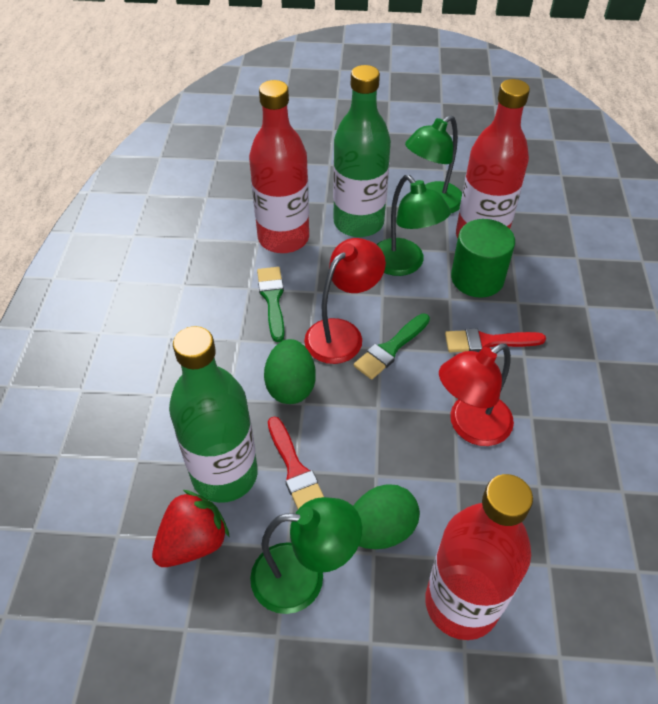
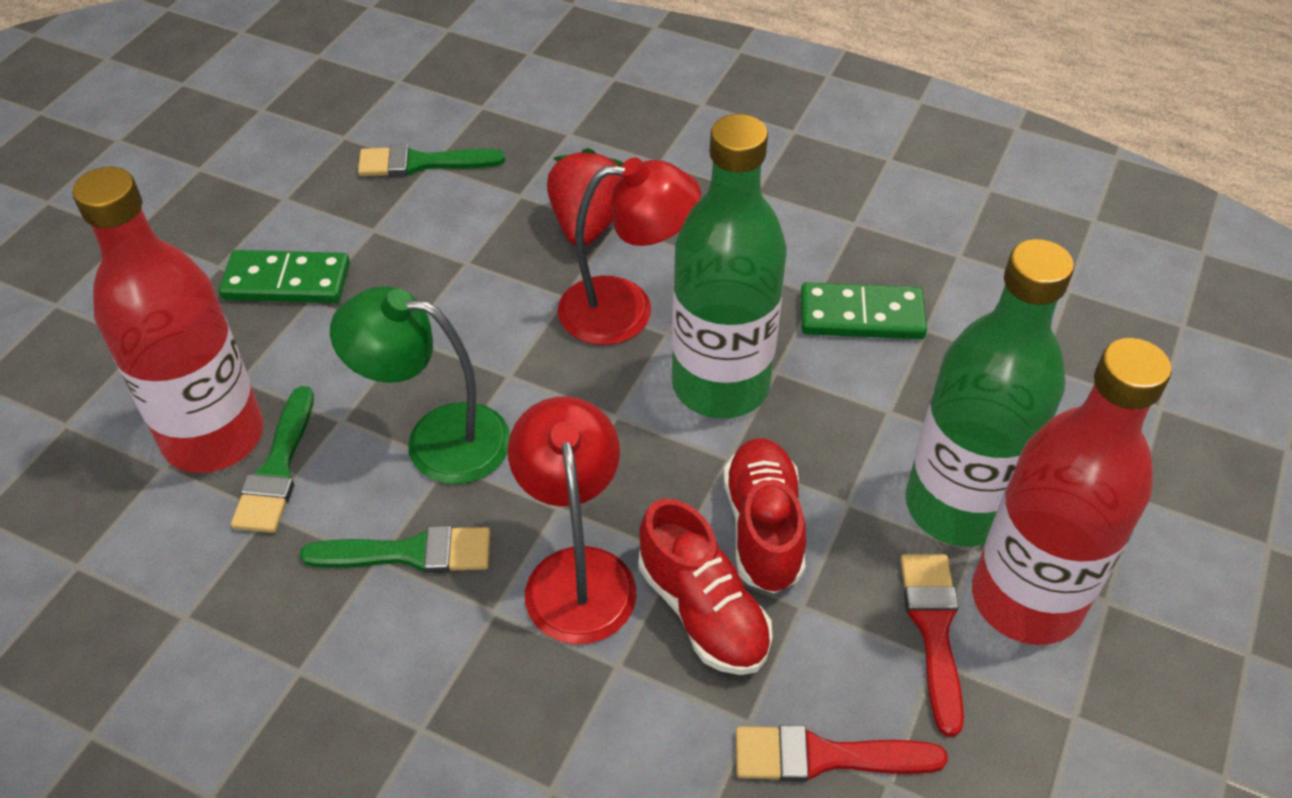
green brush: [257,267,285,342] [354,313,430,380] = 2 -> [231,386,314,533] [300,526,490,573] [358,145,505,177] = 3
green cylinder: [451,219,515,298] = 1 -> none = 0
green domino: none = 0 -> [219,250,350,303] [801,282,927,339] = 2
green egg: [264,339,316,404] [353,484,420,549] = 2 -> none = 0
green lamp: [250,497,362,614] [376,175,451,276] [405,115,462,213] = 3 -> [330,286,510,484] = 1
red bottle: [249,80,309,253] [425,474,533,640] [456,79,530,238] = 3 -> [72,167,264,473] [972,338,1172,645] = 2
red shoe: none = 0 -> [638,499,772,675] [724,438,806,593] = 2

